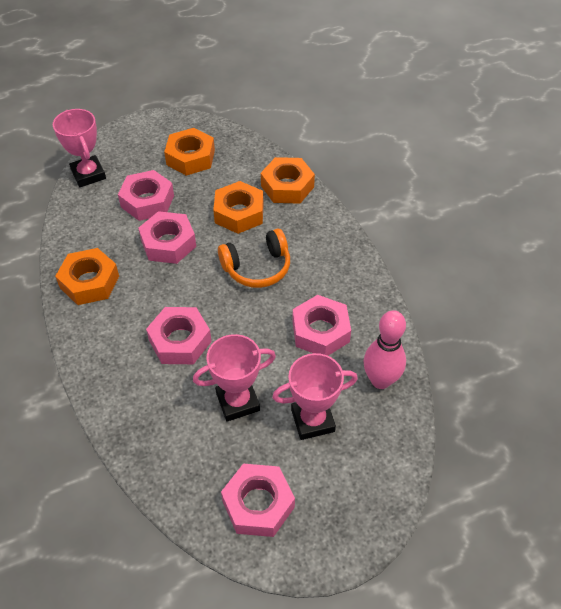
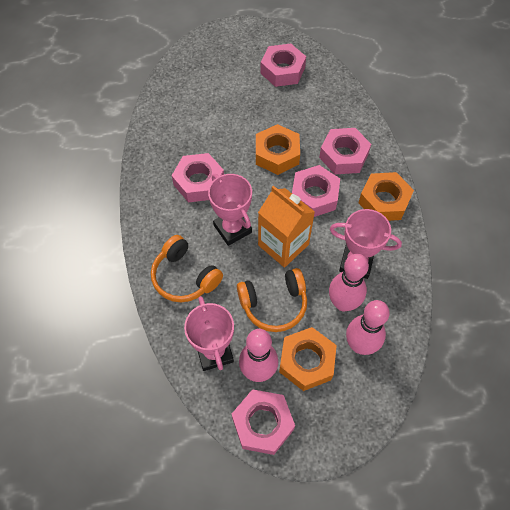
orange carton: none = 0 -> [258,186,315,268] = 1
orange headphones: [218,228,290,288] = 1 -> [151,235,223,302] [237,268,307,332] = 2
orange nut: [55,248,119,305] [164,128,215,176] [213,181,264,234] [261,157,315,204] = 4 -> [256,124,300,175] [279,327,337,391] [358,172,414,221] = 3
pink bowling pin: [364,310,406,389] = 1 -> [239,329,278,382] [329,254,369,311] [346,300,390,355] = 3

